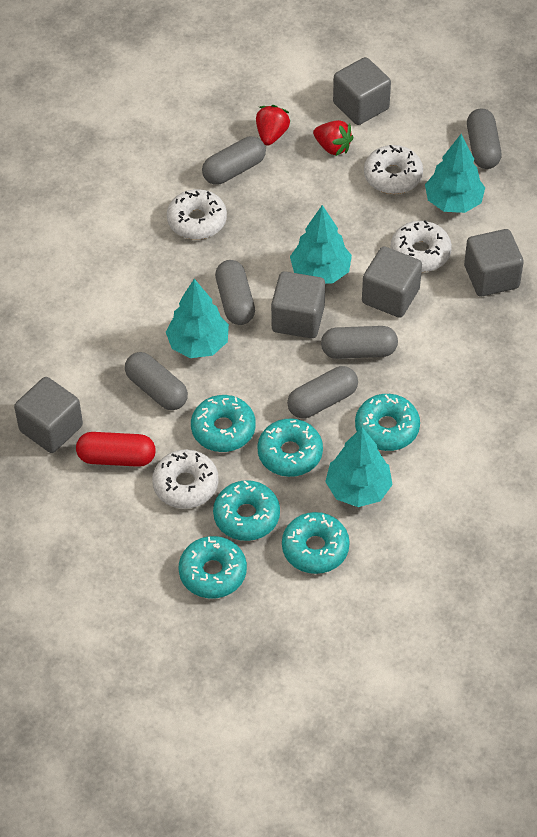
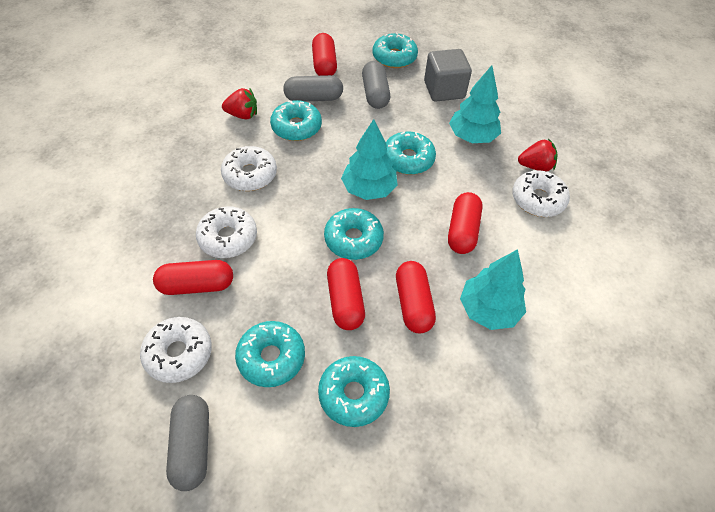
grey capsule: [125,352,188,410] [202,136,266,185] [215,260,255,325] [287,366,358,418] [321,326,398,359] [467,108,501,169] = 6 -> [166,395,209,491] [283,75,343,102] [362,61,390,109] = 3
grey cube: [14,377,83,453] [271,271,325,338] [333,57,391,125] [362,246,422,318] [464,229,524,296] = 5 -> [424,49,472,102] = 1
red capsule: [76,432,156,467] = 1 -> [153,260,233,295] [312,33,337,76] [327,258,365,330] [396,261,436,333] [448,192,483,254] = 5
turquoise tree: [166,279,229,358] [290,205,352,284] [325,427,393,507] [425,134,485,213] = 4 -> [341,119,398,200] [449,65,501,143] [460,249,526,330] = 3

